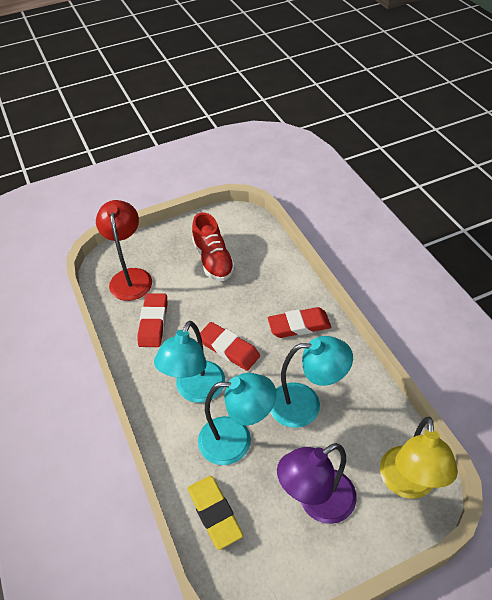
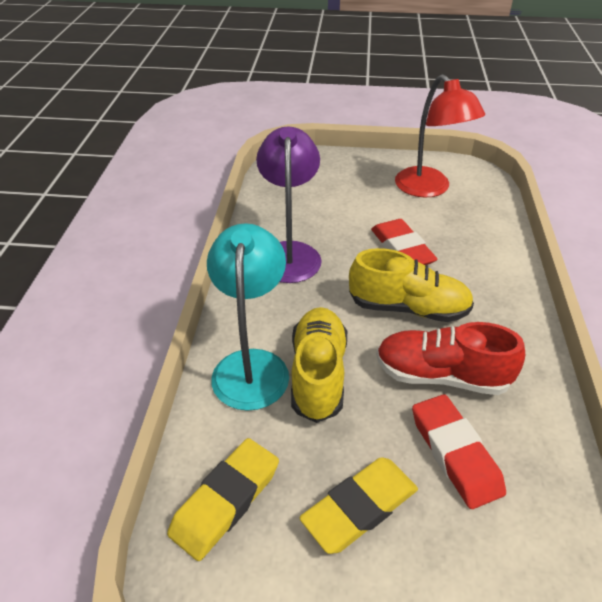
red eraser: [137,293,167,347] [200,322,260,371] [268,307,331,338] = 3 -> [371,219,438,265] [412,394,506,509] = 2
turquoise lamp: [154,321,225,403] [198,373,276,465] [270,336,353,428] = 3 -> [207,223,289,411] = 1
yellow eraser: [187,476,243,550] = 1 -> [167,438,279,561] [299,457,418,554] = 2
yellow lamp: [380,417,458,499] = 1 -> none = 0
yellow shoe: none = 0 -> [291,307,347,423] [349,248,474,322] = 2

